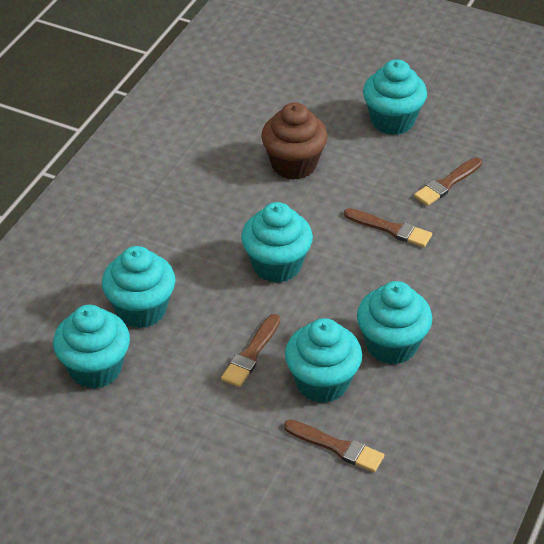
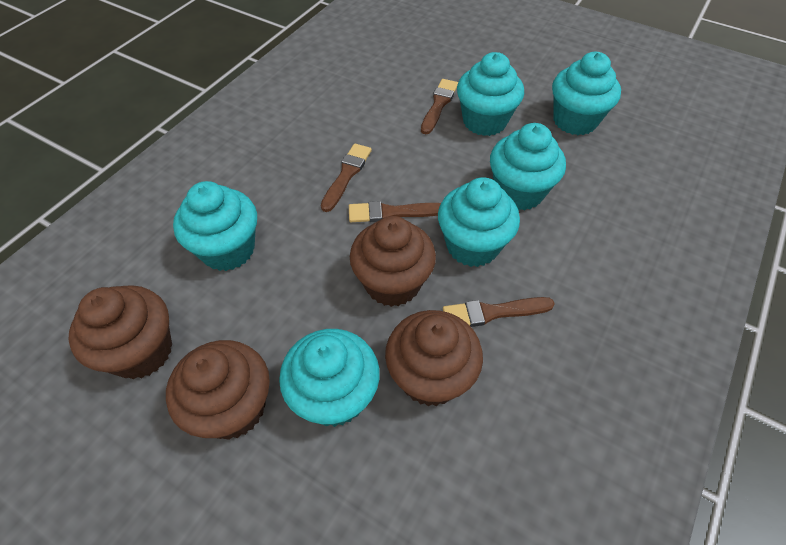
brown cupcake: [261,102,328,180] = 1 -> [69,285,172,379] [166,340,270,440] [350,216,436,307] [385,310,483,406] = 4

